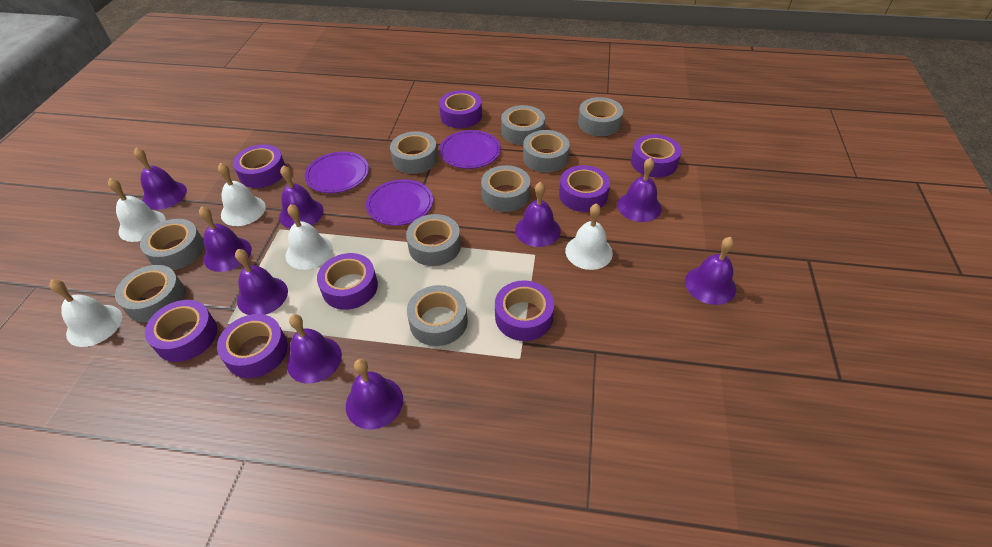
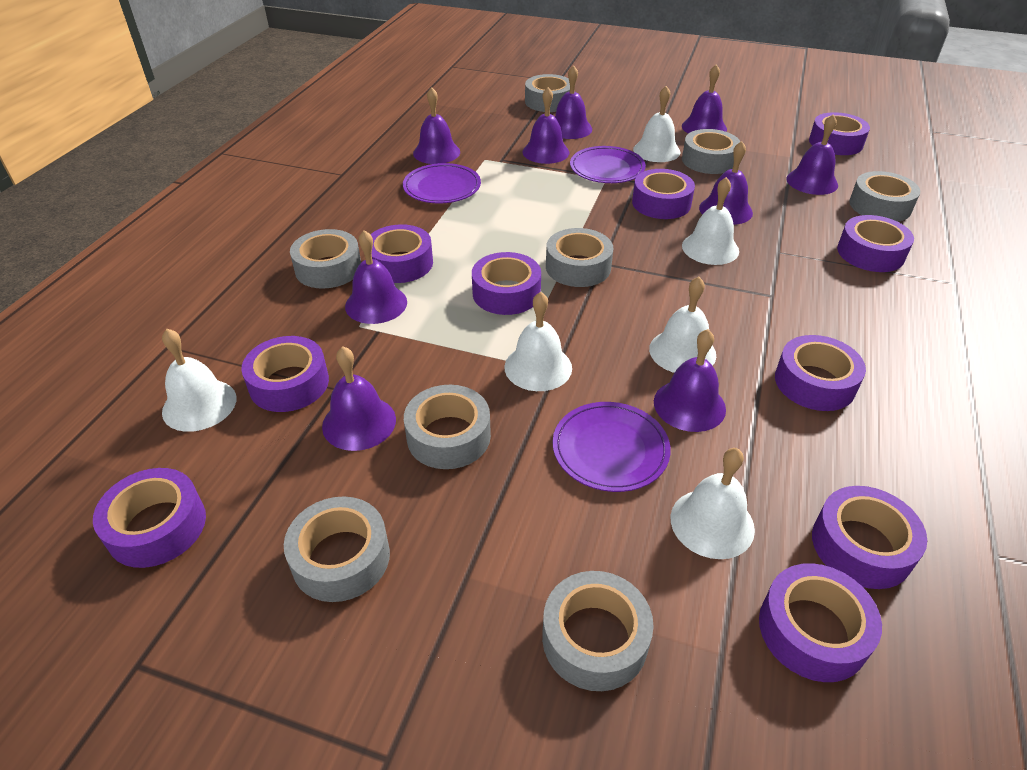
grey tape: [115,265,185,322] [140,219,204,270] [390,131,438,174] [406,214,461,266] [407,285,468,346] [481,165,530,212] [501,105,545,145] [523,130,570,173] [578,97,623,136] = 9 -> [284,496,390,602] [290,229,361,289] [404,385,491,469] [525,74,570,112] [542,571,654,691] [546,228,613,287] [682,129,740,174] [849,171,920,222] = 8
purple tape: [145,300,217,362] [217,314,288,378] [233,144,285,188] [317,253,378,310] [439,90,482,128] [495,280,554,341] [559,165,610,212] [631,134,682,178] = 8 -> [93,468,206,568] [241,336,329,412] [371,224,433,283] [472,252,541,315] [632,169,695,219] [759,563,882,682] [775,335,866,411] [809,112,870,155] [812,486,927,589] [837,215,914,272] = 10
white bell: [49,279,122,347] [108,178,166,242] [218,163,266,226] [286,204,333,270] [565,203,613,270] = 5 -> [162,329,236,432] [505,292,572,391] [633,86,680,162] [649,277,716,373] [670,448,755,559] [682,177,739,265] = 6

